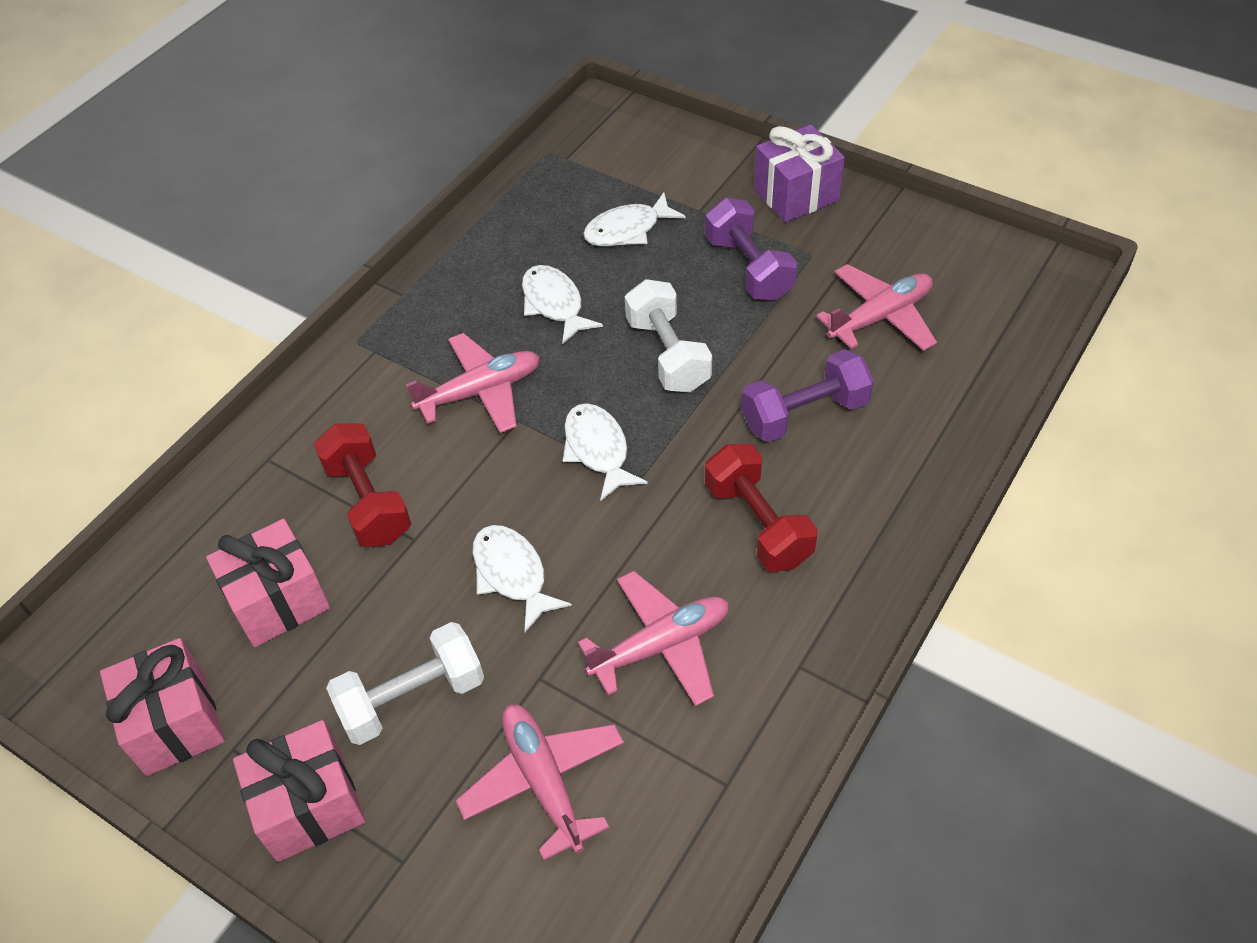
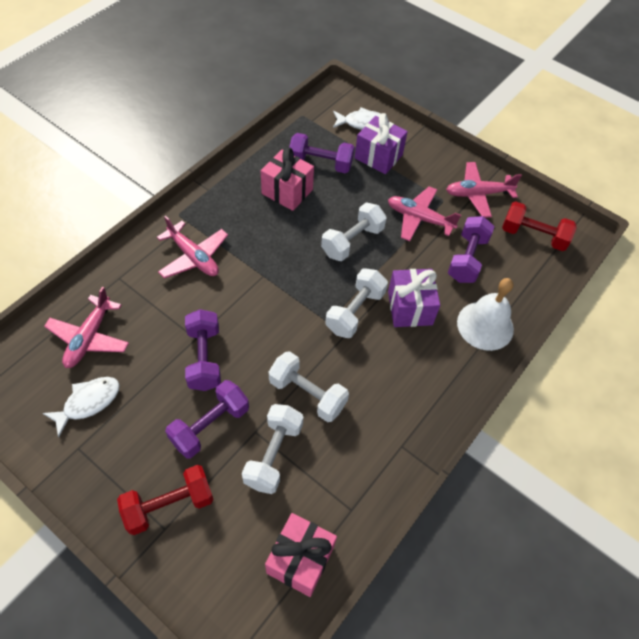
pink gift: [100,638,225,776] [206,519,330,647] [233,720,365,862] = 3 -> [261,147,314,211] [265,513,337,597] = 2
purple dumbbell: [705,198,797,301] [741,349,874,442] = 2 -> [165,380,249,458] [185,309,221,391] [289,133,354,174] [448,216,495,283] = 4
purple gift: [754,125,845,223] = 1 -> [355,113,408,174] [388,269,440,327] = 2
white bell: none = 0 -> [457,278,514,351] = 1
white dumbbell: [326,622,484,745] [625,279,712,393] = 2 -> [242,404,303,494] [269,351,349,422] [321,203,386,261] [325,268,388,338] = 4
white fish: [472,525,572,632] [522,265,603,345] [563,403,648,501] [583,193,686,246] = 4 -> [43,377,120,437] [333,107,389,130] = 2

